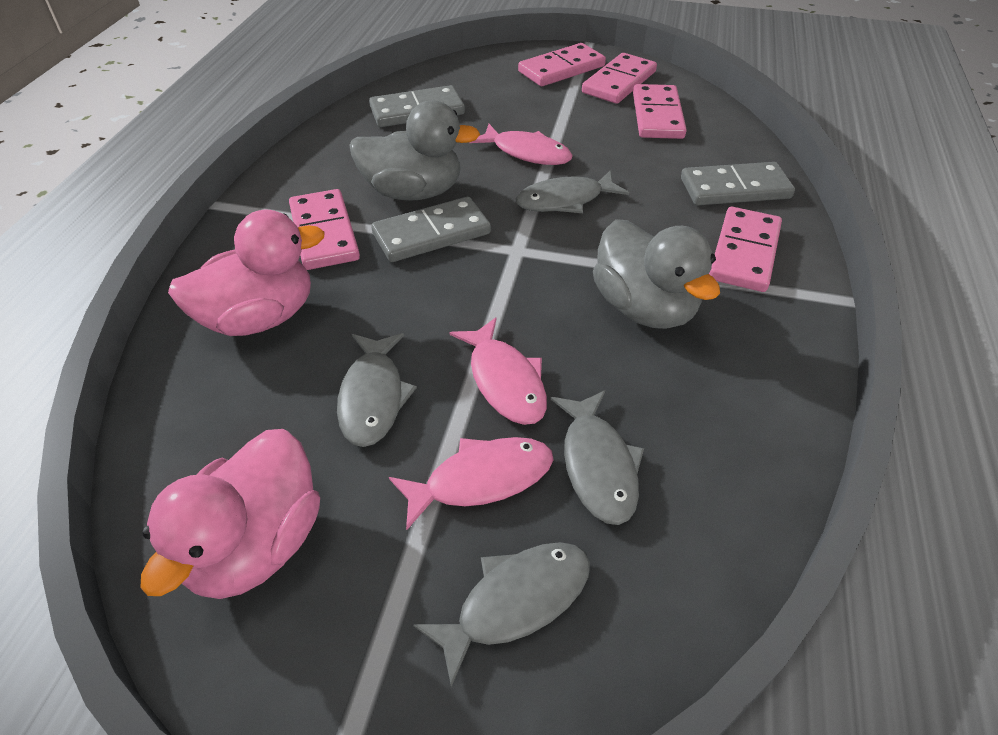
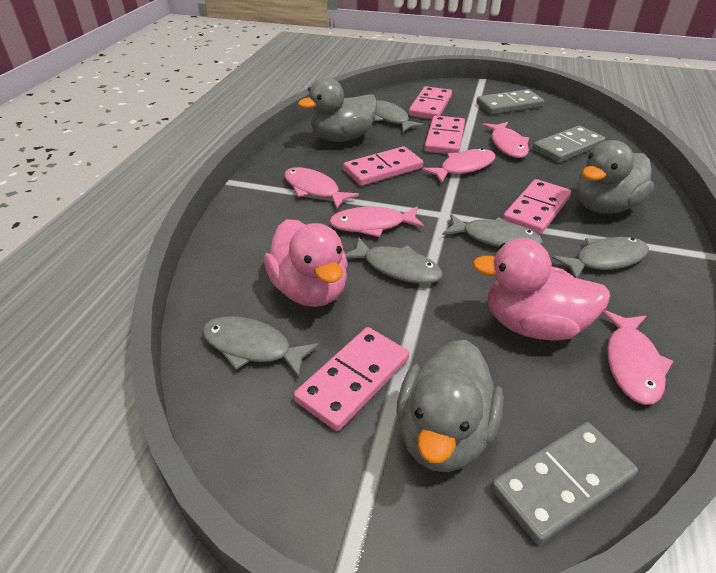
grey duck: [350,100,480,201] [593,219,720,329] = 2 -> [298,77,378,142] [397,340,504,472] [577,140,654,214] = 3
grey fish: [337,333,417,447] [413,542,590,687] [515,170,629,213] [551,390,644,525] = 4 -> [202,316,319,378] [345,238,443,284] [374,100,424,132] [442,214,543,248] [552,237,649,278] = 5
pink fish: [389,437,553,530] [449,317,547,425] [469,124,573,165] = 3 -> [284,167,359,209] [329,206,425,237] [422,148,495,183] [482,122,529,158] [602,310,673,405] = 5

